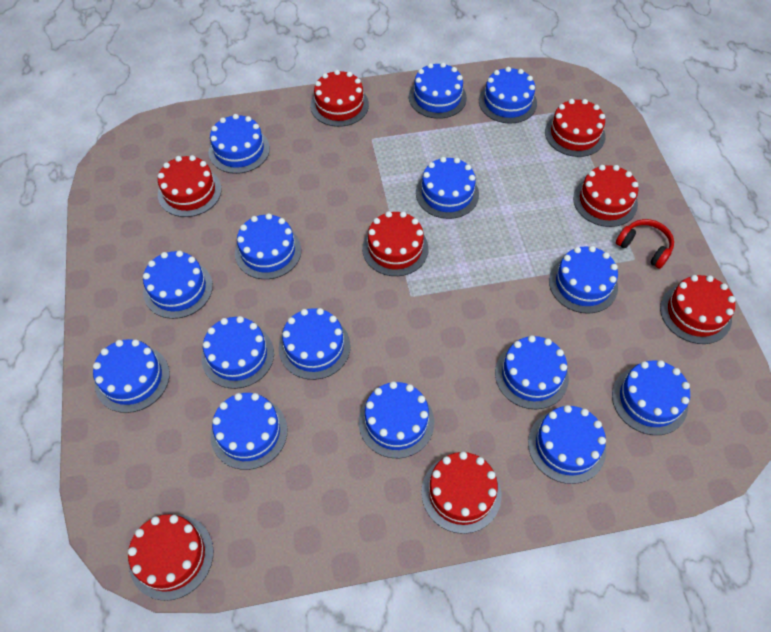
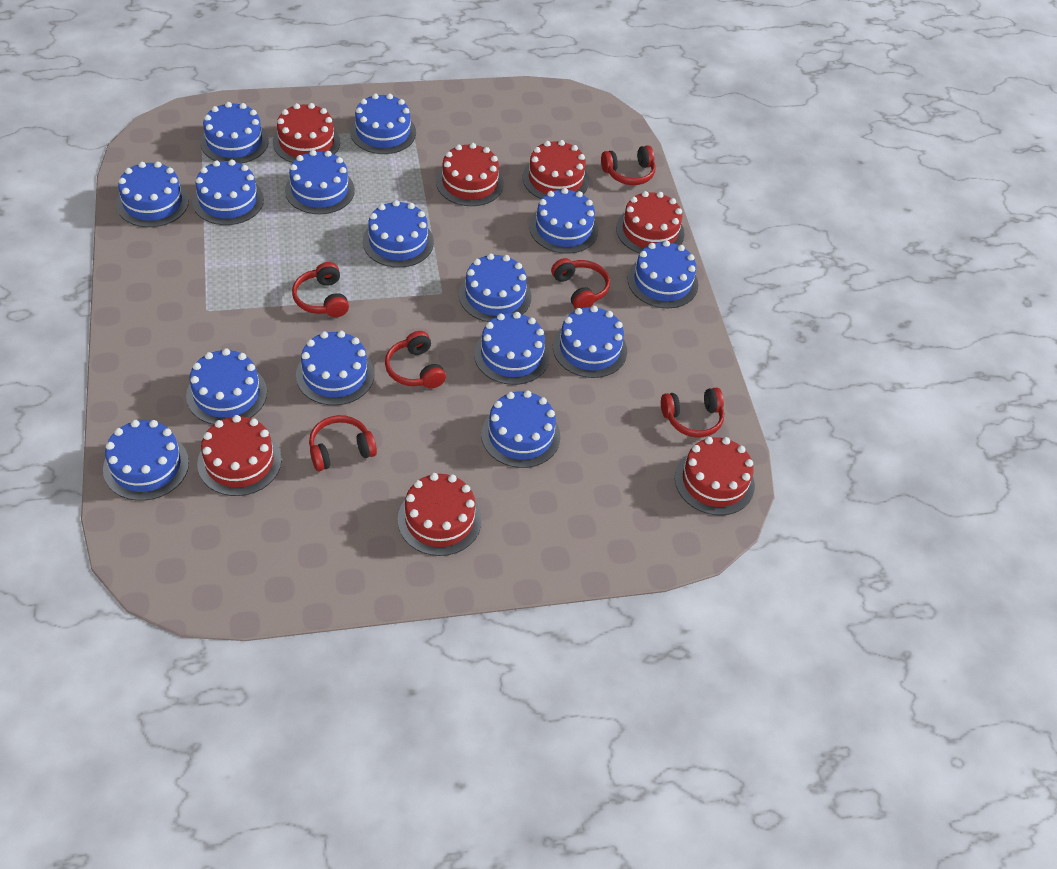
red cake: [128,514,214,601] [158,155,222,217] [310,70,369,127] [362,211,429,276] [421,452,501,534] [545,99,605,157] [573,165,638,227] [660,275,736,344] = 8 -> [197,415,282,496] [273,103,340,163] [397,473,482,556] [436,143,504,206] [523,140,589,199] [616,191,685,253] [675,437,755,515] = 7
red headphones: [616,219,674,269] = 1 -> [292,262,349,317] [309,415,377,471] [385,331,446,389] [551,258,610,309] [601,145,656,185] [661,388,724,437] = 6

